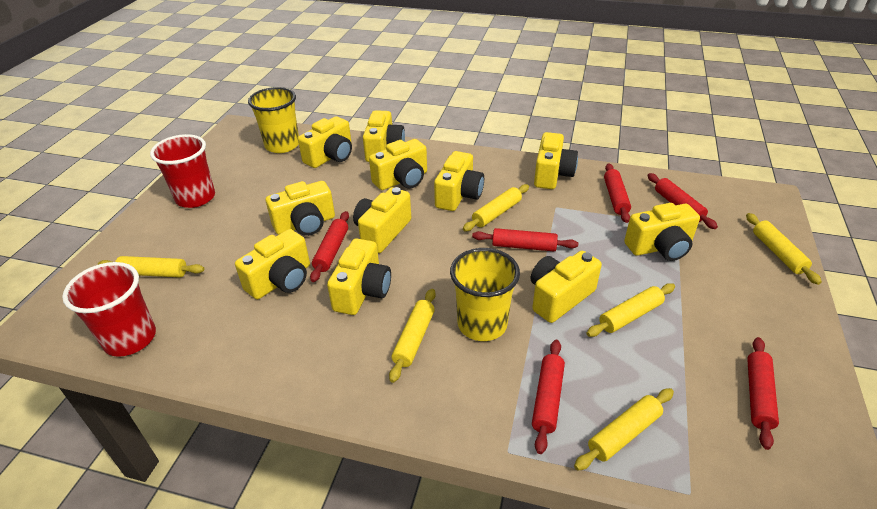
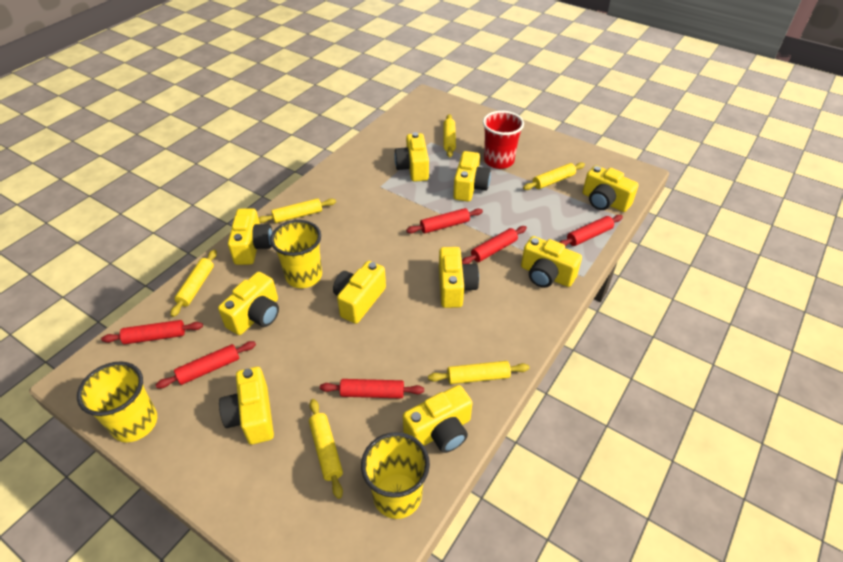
red cup: [62,262,156,357] [150,134,215,208] = 2 -> [483,111,524,169] = 1
yellow camera: [235,229,310,299] [266,181,335,236] [298,116,352,168] [327,239,391,315] [353,187,411,253] [363,110,405,162] [369,139,427,190] [434,151,484,211] [531,251,602,323] [534,132,578,189] [624,203,700,261] = 11 -> [218,272,279,335] [219,367,274,445] [228,208,273,265] [333,261,386,324] [394,132,429,182] [403,385,473,453] [439,247,479,308] [453,151,491,202] [521,236,582,288] [583,165,639,212] = 10
yellow cup: [248,87,299,153] [450,248,520,341] = 2 -> [77,361,157,442] [270,220,322,288] [361,432,430,519] = 3

